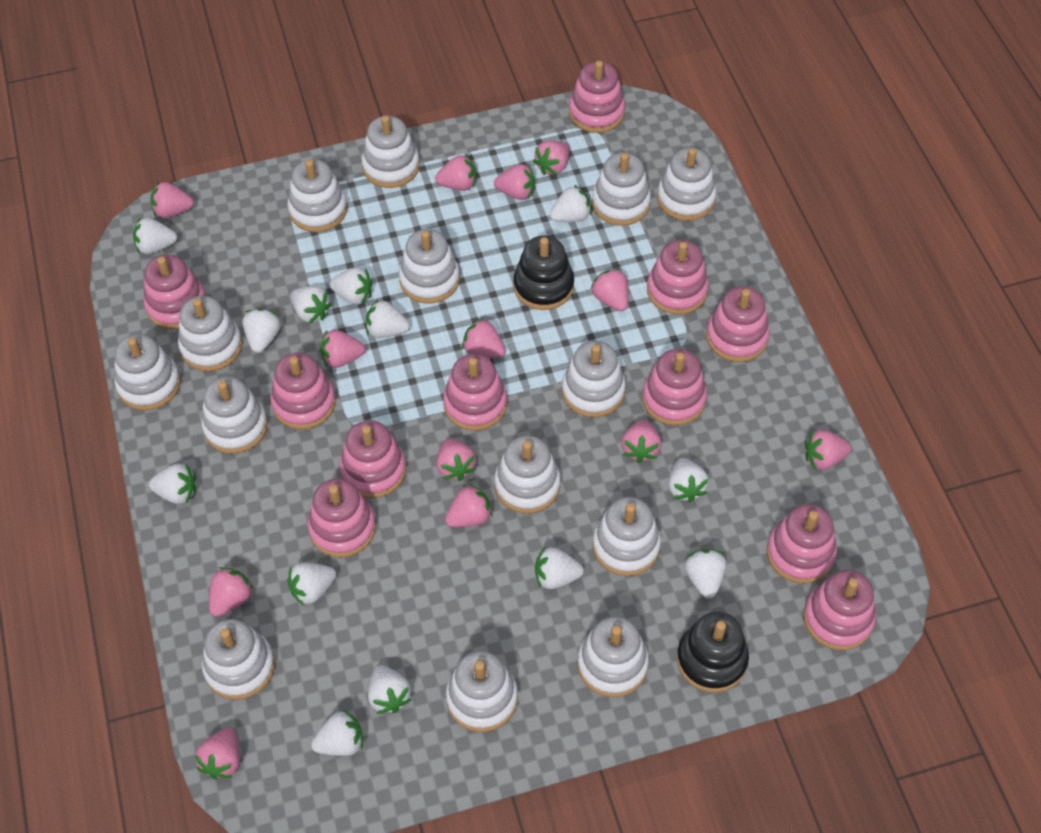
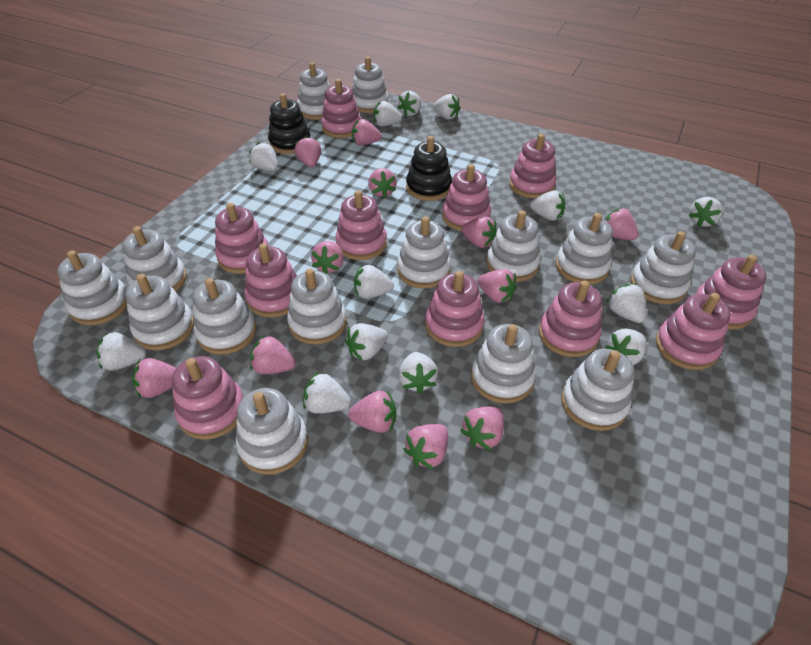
pink strawberry: [150,182,194,218] [195,728,240,779] [209,567,254,617] [320,330,366,368] [435,154,476,191] [437,438,476,481] [445,484,493,527] [462,318,506,358] [494,164,535,200] [533,141,569,175] [591,268,629,311] [621,419,661,463] [805,430,851,470] = 13 -> [132,358,176,398] [250,335,296,374] [294,136,321,167] [311,241,344,274] [348,391,396,433] [352,119,382,146] [368,168,397,198] [403,424,448,470] [460,407,504,450] [461,217,497,248] [478,269,517,303] [605,208,639,240] = 12

